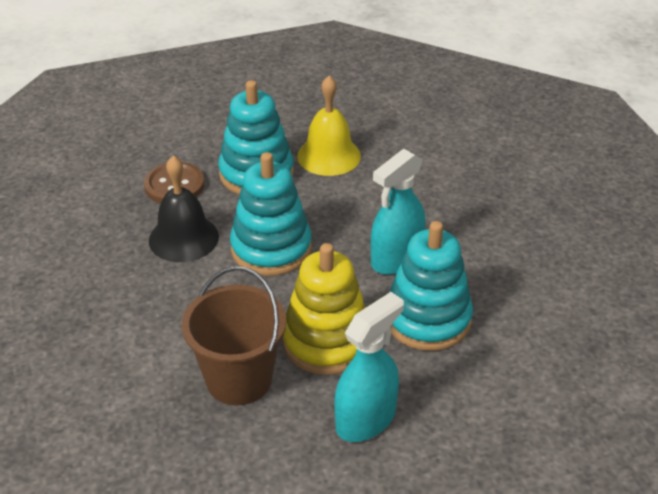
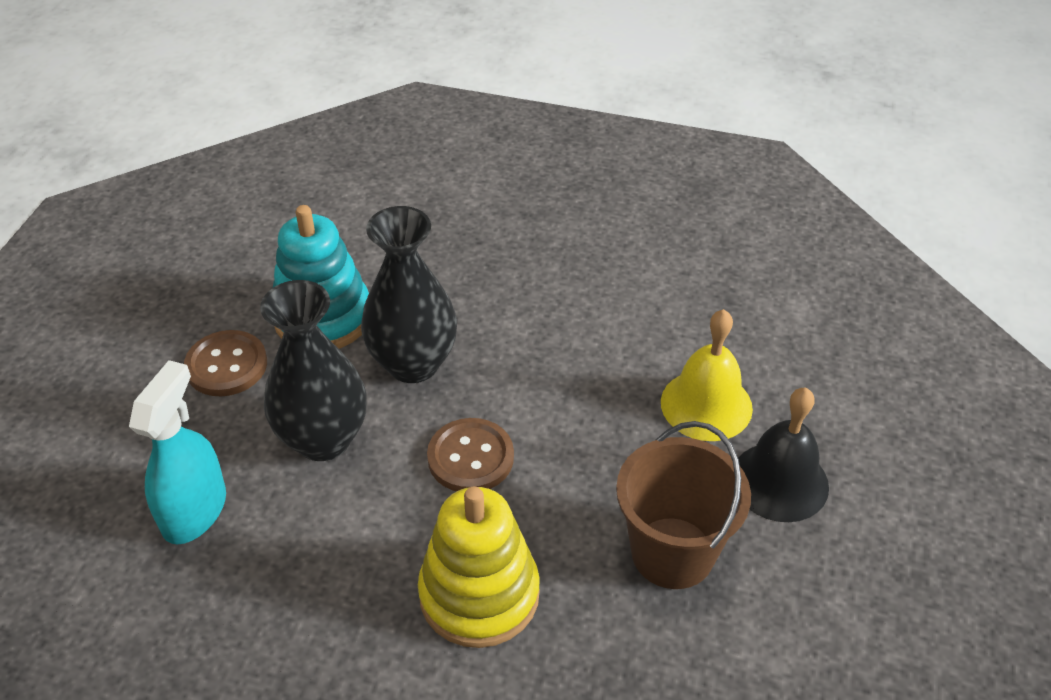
black vase: none = 0 -> [260,280,367,461] [361,206,457,383] = 2
brown button: [144,162,204,203] = 1 -> [184,330,267,396] [427,418,514,491] = 2
turquoise spray bottle: [334,292,404,442] [371,149,425,275] = 2 -> [129,360,226,544] = 1
turquoise stacking toy: [218,80,294,195] [230,152,312,276] [389,221,473,351] = 3 -> [273,205,369,349] = 1

